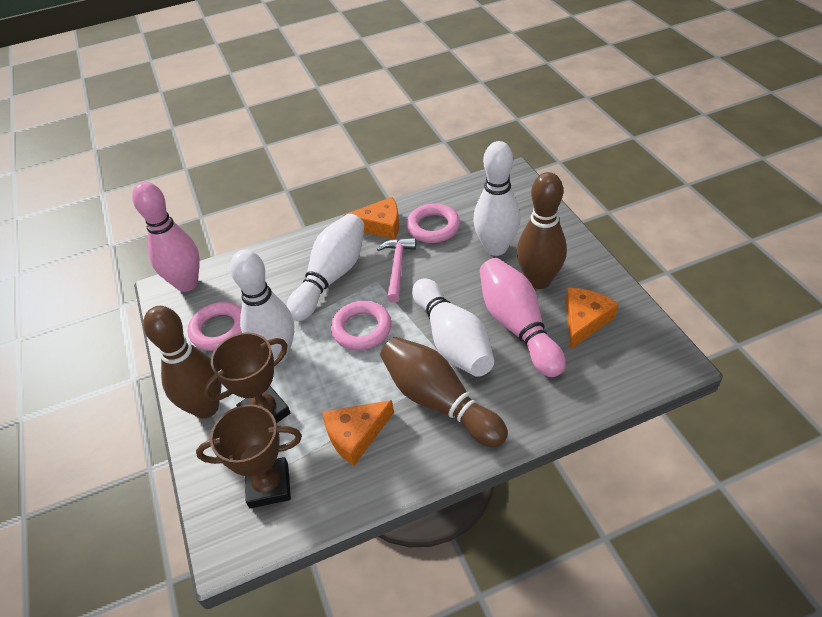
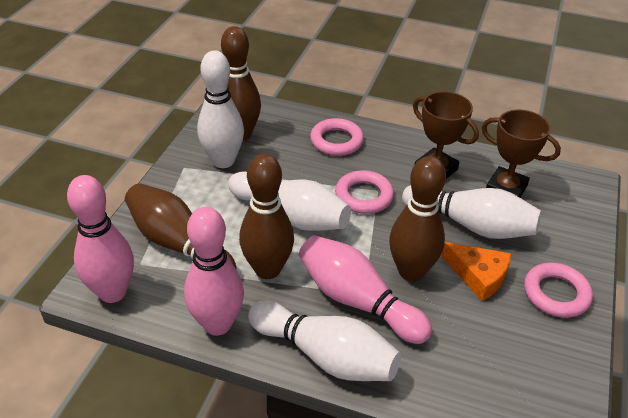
brown bowling pin: [143,306,222,419] [380,337,508,448] [517,172,567,289] = 3 -> [125,183,237,269] [221,26,261,141] [239,154,294,279] [389,156,446,281] = 4
orange cheese: [322,400,394,466] [343,197,399,239] [566,288,619,349] = 3 -> [441,242,511,301] = 1
pink bowling pin: [132,182,200,292] [480,258,566,377] = 2 -> [67,175,134,303] [184,207,244,335] [299,235,432,344] = 3
pink hammer: [377,238,416,303] = 1 -> none = 0

